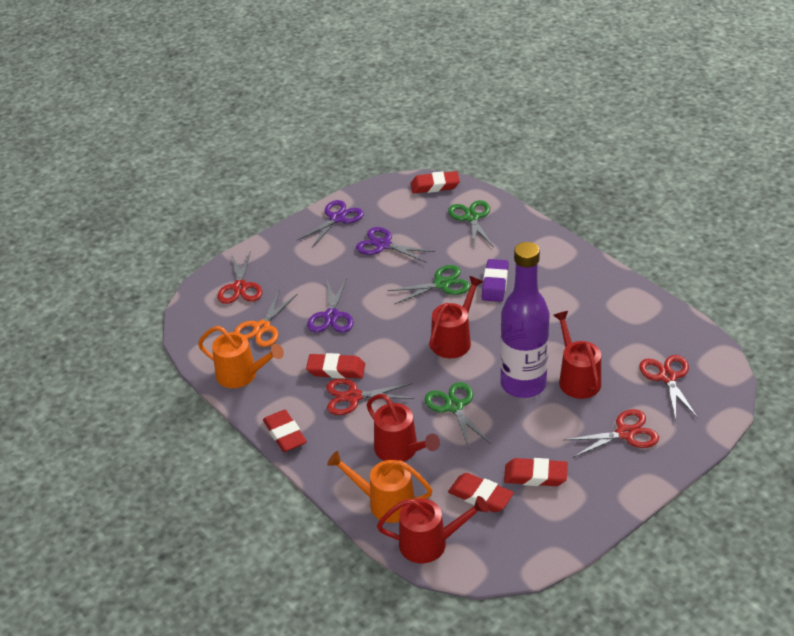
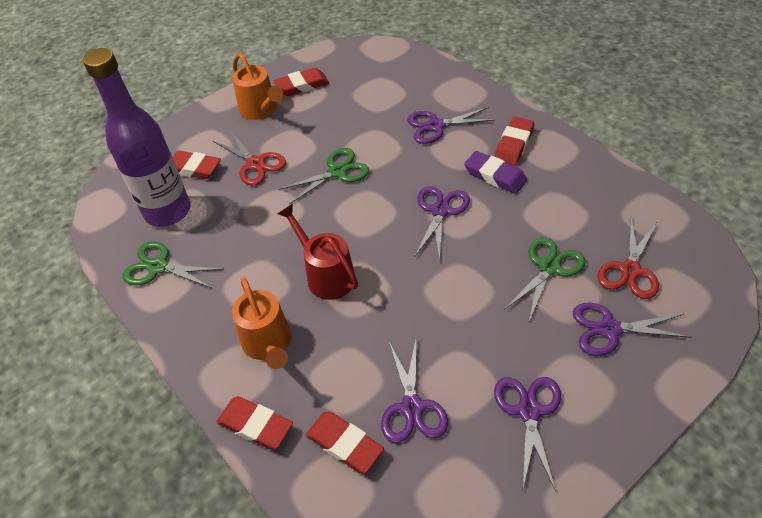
orange scissors: [234,290,297,347] = 1 -> none = 0
purple scissors: [297,200,364,248] [307,278,354,333] [356,227,435,263] = 3 -> [381,340,448,443] [407,107,495,144] [414,186,470,262] [494,377,561,491] [573,303,692,356] = 5
red scissors: [218,250,262,304] [327,378,414,415] [564,409,659,458] [639,355,698,420] = 4 -> [213,130,286,186] [597,218,659,299] = 2
red watering can: [367,394,440,462] [377,496,489,563] [429,276,483,358] [553,311,601,399] = 4 -> [277,204,358,300] = 1

